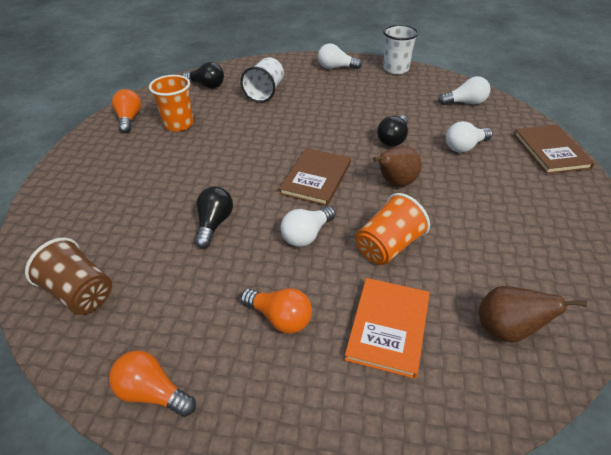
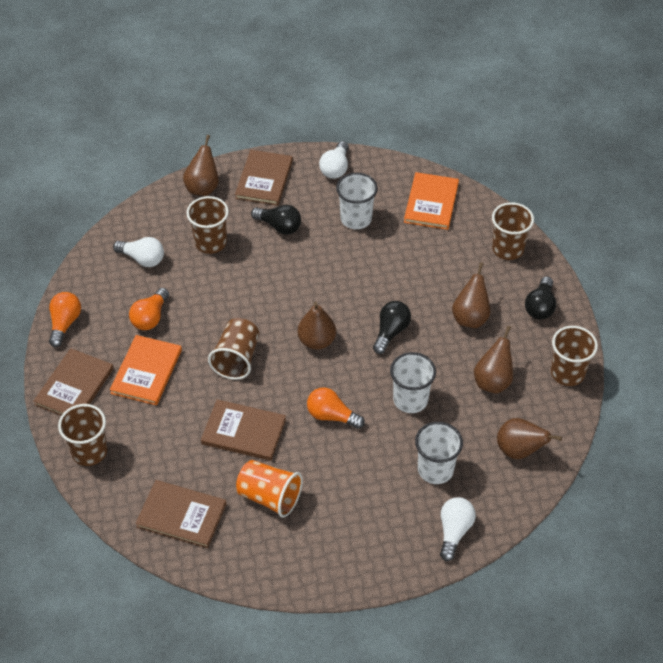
brown book: [279,148,351,206] [514,125,595,174] = 2 -> [33,348,114,416] [135,480,226,548] [201,399,286,461] [235,150,293,206] = 4
brown cup: [25,237,112,315] = 1 -> [58,404,107,466] [186,196,229,254] [208,318,259,380] [492,202,534,260] [551,326,598,386] = 5
brown pear: [373,146,421,187] [479,286,587,343] = 2 -> [183,135,219,196] [298,302,336,350] [452,262,490,328] [474,326,513,393] [497,418,562,459] = 5
orange book: [344,278,430,379] = 1 -> [110,335,182,405] [404,172,459,230] = 2
orange cup: [149,75,194,132] [356,193,430,265] = 2 -> [236,460,303,518] = 1
white cup: [240,57,284,103] [383,25,419,74] = 2 -> [336,173,378,229] [390,352,436,413] [415,422,463,484] = 3
white light bulb: [281,206,335,247] [318,43,362,69] [438,76,490,105] [446,121,493,153] = 4 -> [113,237,164,267] [319,141,349,179] [440,497,476,561] = 3

